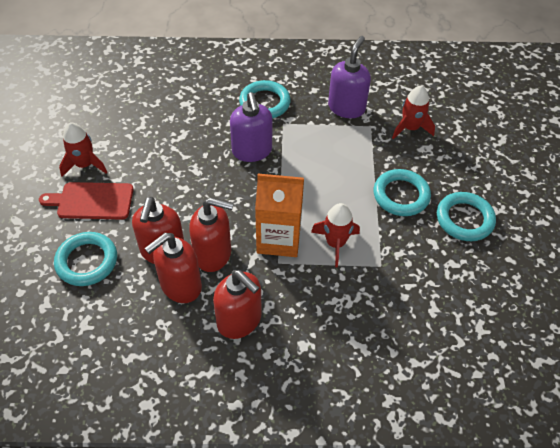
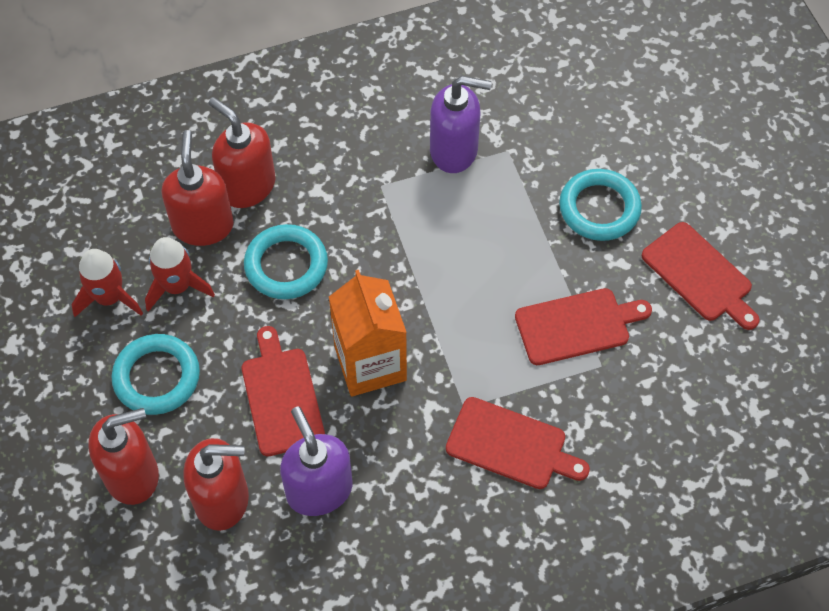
red cutting board: [39,182,133,219] = 1 -> [242,326,325,456] [446,397,590,489] [515,288,652,365] [641,222,760,330] = 4
red rocket: [59,123,107,177] [311,203,360,267] [392,86,435,139] = 3 -> [71,249,143,317] [145,237,215,312] = 2
turquoise ring: [54,232,117,286] [239,80,291,118] [374,169,431,216] [437,192,496,241] = 4 -> [112,334,200,415] [244,224,328,299] [559,169,642,241] = 3

